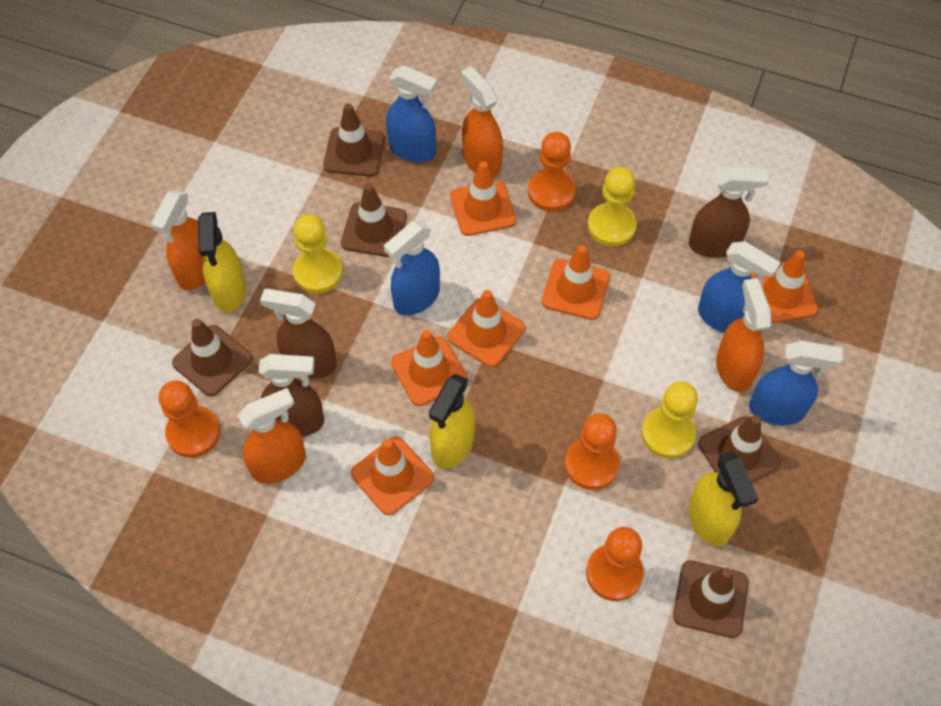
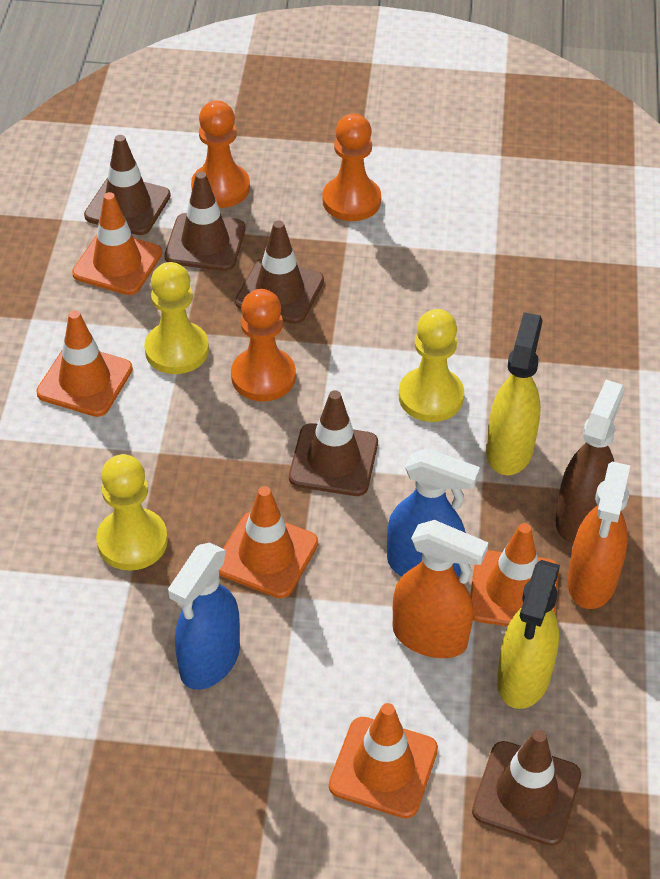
blue spray bottle: [384,221,440,316] [386,65,438,163] [698,241,780,333] [749,341,843,426] = 4 -> [168,543,240,690] [387,448,480,577] = 2
brown spray bottle: [259,354,324,437] [260,289,337,378] [689,167,769,258] = 3 -> [555,380,625,543] = 1
orange pawn: [159,380,221,458] [528,132,576,212] [565,413,620,490] [586,527,644,601] = 4 -> [191,100,250,208] [231,289,296,401] [323,114,381,221] = 3
orange spray bottle: [151,190,205,290] [238,388,306,484] [461,66,503,178] [716,278,771,392] = 4 -> [393,520,488,658] [567,462,630,609] = 2
orange traffic cone: [351,437,434,515] [391,330,468,406] [448,290,525,367] [450,161,516,236] [542,245,610,320] [751,250,818,323] = 6 -> [36,310,133,417] [72,192,162,295] [219,486,318,598] [329,703,438,818] [470,523,559,626] = 5
yellow spray bottle: [198,212,246,312] [429,374,475,469] [689,451,758,547] = 3 -> [486,312,542,475] [497,560,560,709] = 2

